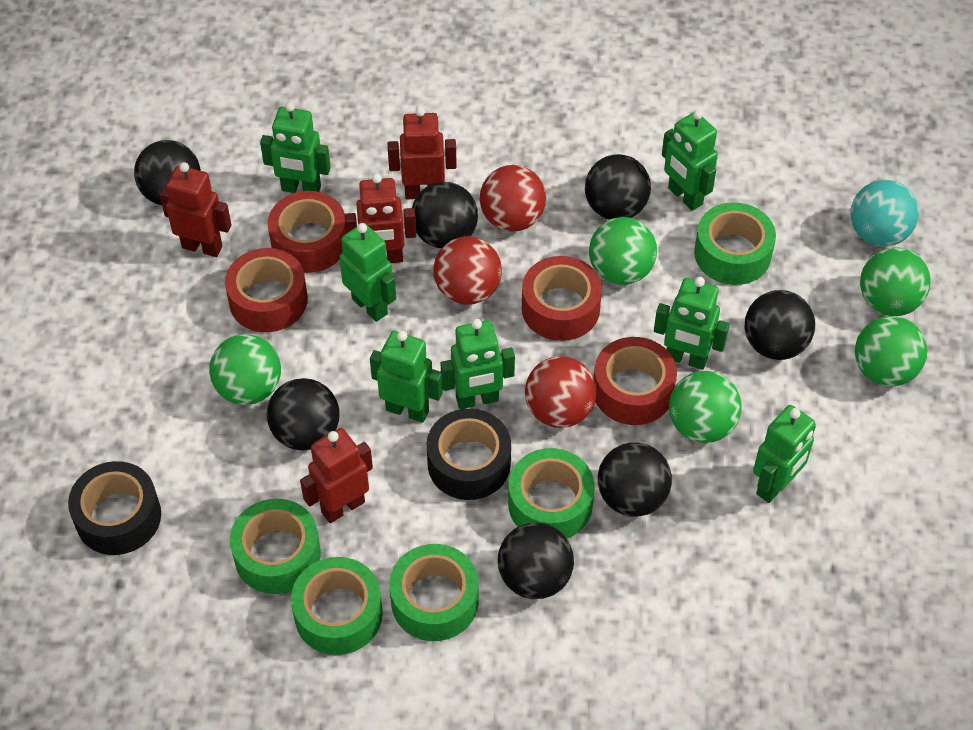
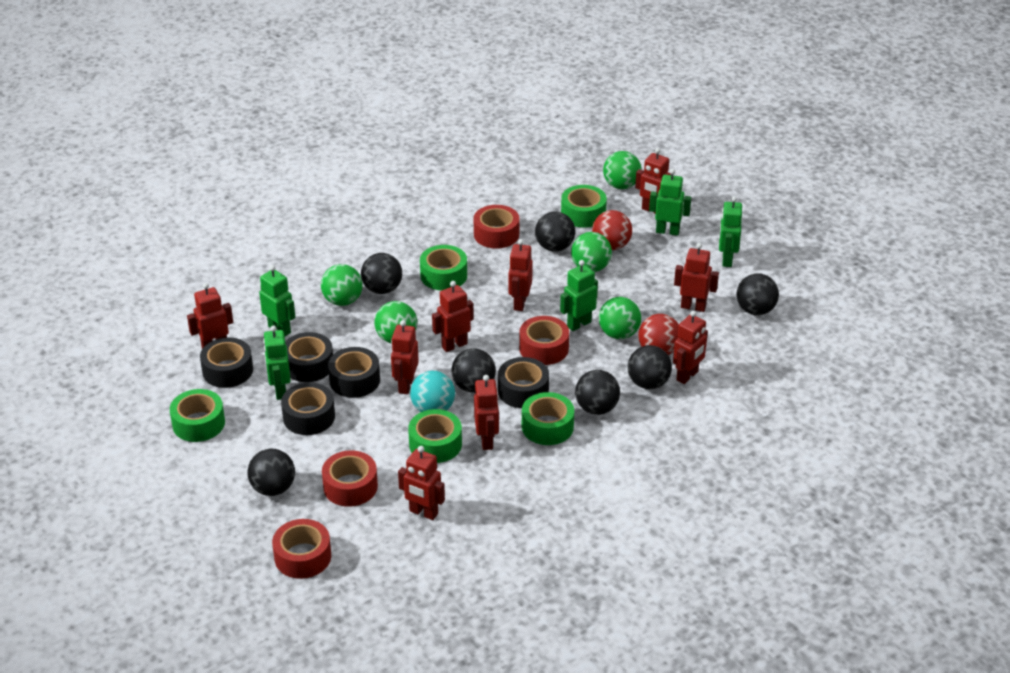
black tape: [68,461,161,555] [427,409,511,500] = 2 -> [200,337,253,388] [281,383,335,435] [285,332,333,382] [328,347,380,398] [498,357,549,408] = 5
green robot: [260,102,331,193] [339,223,396,322] [370,331,443,423] [441,319,515,409] [654,277,729,370] [662,110,718,211] [753,405,816,503] = 7 -> [259,265,295,337] [263,325,291,400] [560,260,598,331] [649,169,691,236] [719,196,742,267] = 5
red ball: [434,236,502,305] [480,165,546,232] [525,356,597,428] = 3 -> [592,210,632,250] [638,314,679,355] = 2
red robot: [160,162,231,257] [300,428,373,523] [345,173,416,263] [388,107,457,199] = 4 -> [187,283,233,349] [391,320,419,394] [398,446,445,520] [432,281,474,352] [474,375,499,450] [508,239,533,311] [635,148,671,214] [673,311,708,384] [674,243,719,312] = 9

